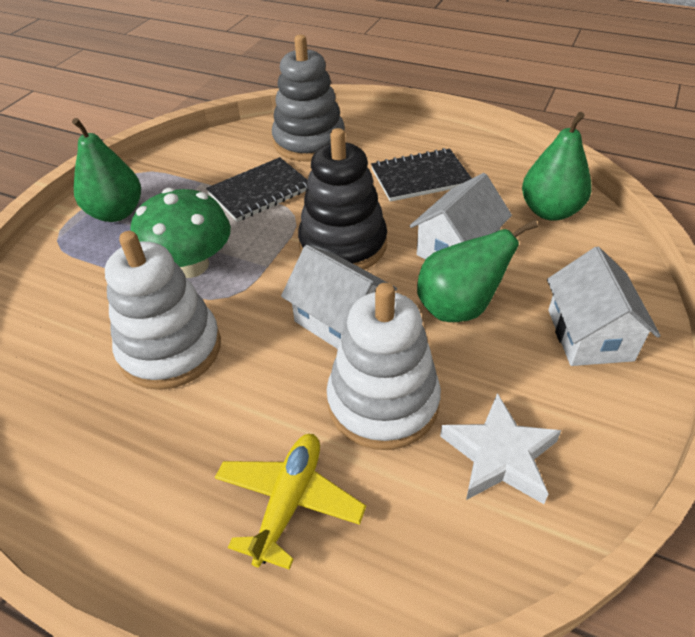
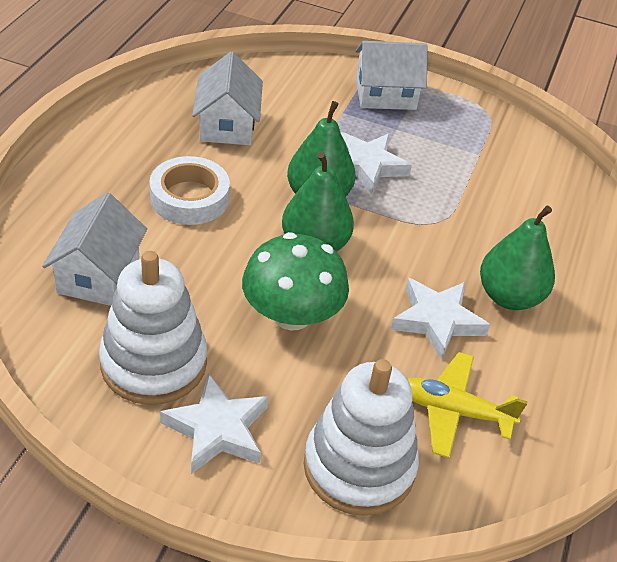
black notebook: [206,157,308,222] [371,148,472,202] = 2 -> none = 0
black stacking toy: [298,128,387,270] = 1 -> none = 0
grey stacking toy: [272,35,345,162] = 1 -> none = 0
white star: [440,393,562,504] = 1 -> [160,373,268,474] [340,132,412,195] [391,278,490,360] = 3
white tape: none = 0 -> [149,156,230,225] = 1

